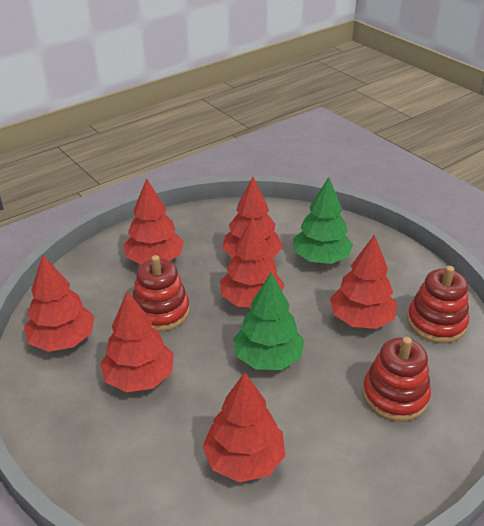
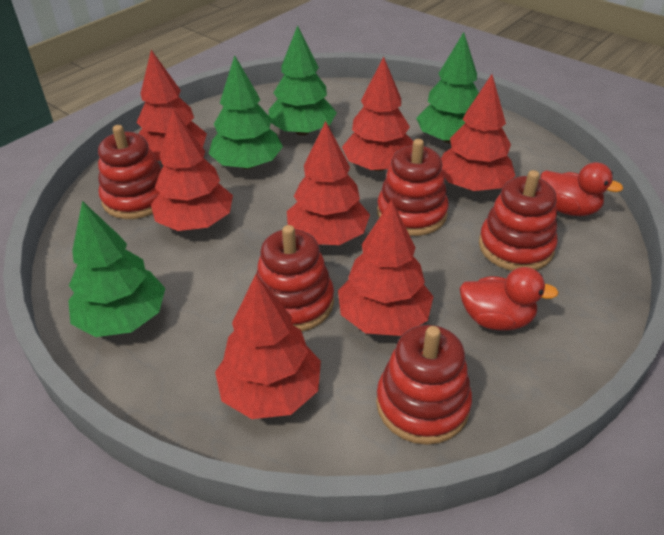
green tree: [233,272,304,370] [293,177,353,264] = 2 -> [68,201,165,337] [209,55,283,169] [269,25,337,136] [416,32,479,144] = 4
red duck: none = 0 -> [460,267,559,331] [540,162,623,216] = 2
red stacking toy: [133,255,190,332] [362,337,431,422] [407,266,469,343] = 3 -> [98,125,162,219] [256,225,334,332] [376,325,472,445] [377,139,449,236] [479,170,558,271] = 5

